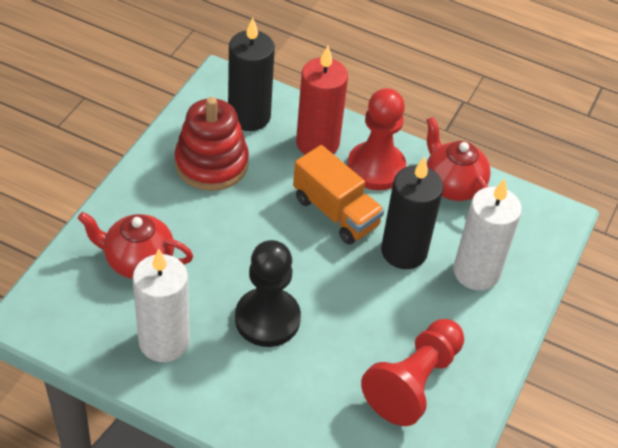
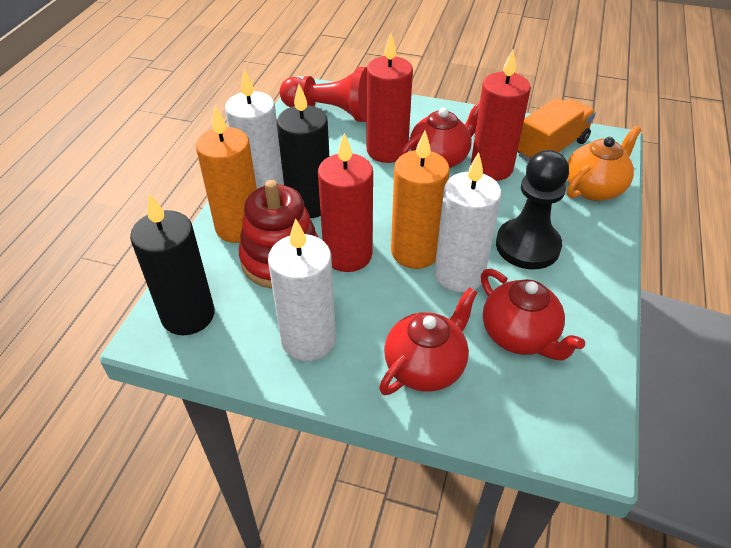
orange candle: none = 0 -> [196,106,257,243] [391,130,450,269] = 2
orange teapot: none = 0 -> [567,126,641,201] = 1
red candle: [296,46,348,155] = 1 -> [318,133,373,272] [367,33,413,163] [471,50,531,181] = 3
red pawn: [347,88,406,190] [361,319,464,426] = 2 -> [279,67,367,122] = 1
red teapot: [78,212,193,279] [426,117,491,201] = 2 -> [379,287,478,395] [401,101,480,168] [481,269,585,361] = 3
white candle: [133,249,190,362] [453,179,522,291] = 2 -> [225,69,284,189] [268,218,336,361] [434,152,502,293] = 3

